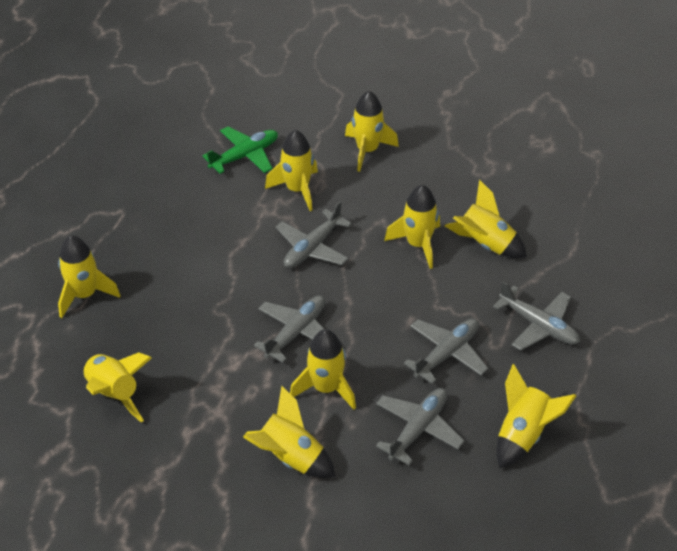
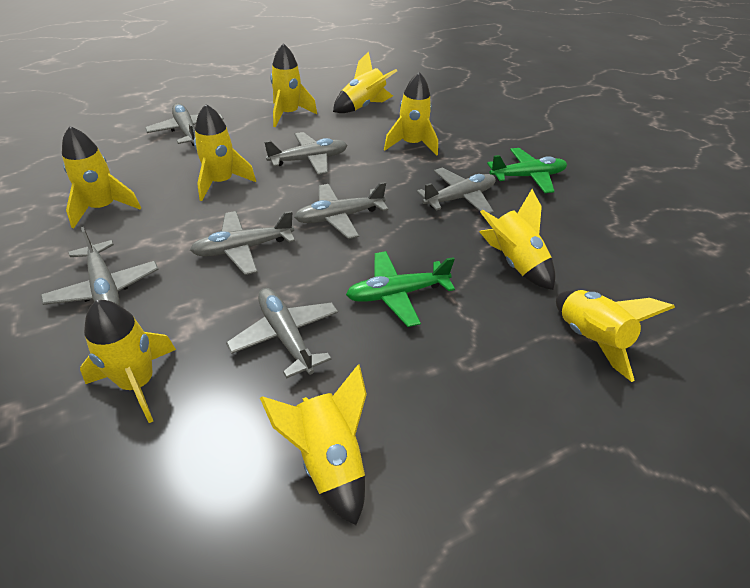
green plane: [203,126,278,174] = 1 -> [346,251,455,327] [487,148,567,193] = 2
grey plane: [254,295,326,363] [276,201,352,268] [376,388,465,465] [404,318,489,384] [493,281,580,351] = 5 -> [41,227,159,305] [145,103,224,146] [190,211,295,275] [226,288,338,378] [264,132,347,175] [294,182,388,239] [417,168,496,214] = 7

